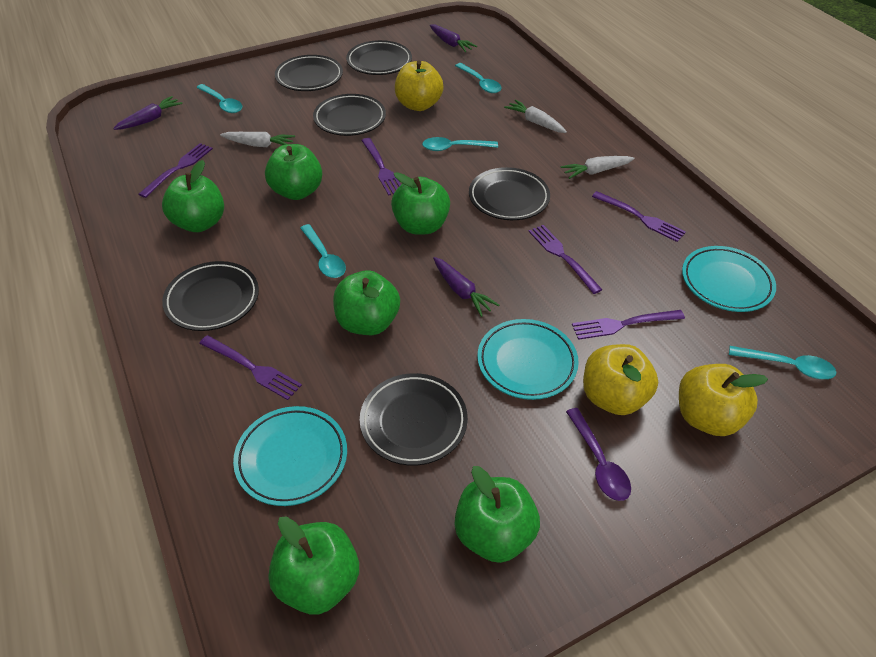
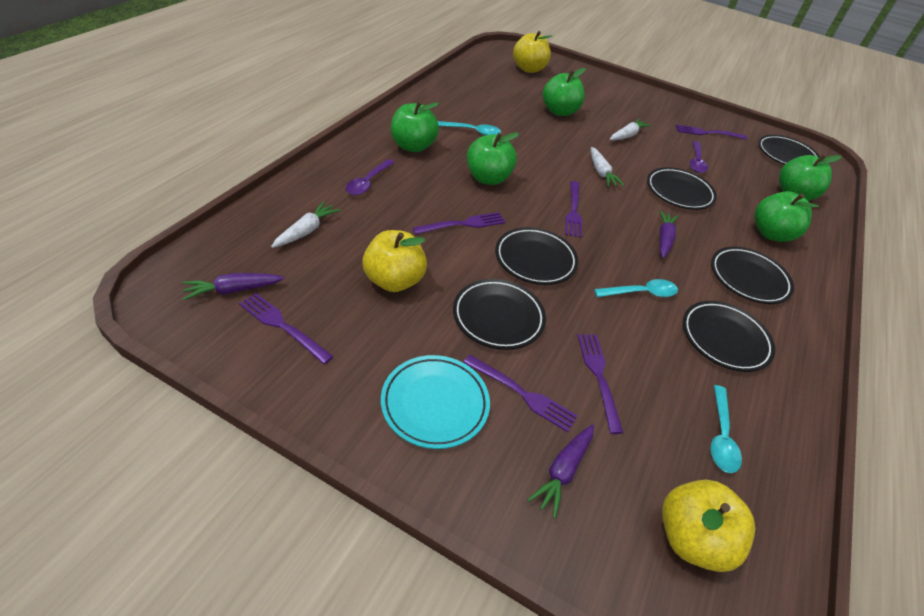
green apple: [162,160,224,232] [265,144,322,200] [268,516,359,614] [333,270,400,335] [391,172,450,235] [455,466,540,563] = 6 -> [391,101,439,152] [467,132,519,185] [543,68,586,116] [754,191,819,242] [779,154,842,201] = 5
purple spoon: [566,408,631,501] = 1 -> [345,159,395,195] [690,141,708,173] = 2
turquoise plate: [233,406,347,506] [477,319,579,400] [682,246,776,312] = 3 -> [381,355,490,449] = 1
turquoise spoon: [196,84,242,113] [300,224,346,278] [422,137,498,151] [455,63,501,93] [729,346,836,379] = 5 -> [437,121,501,135] [594,279,678,297] [711,385,742,473] = 3

